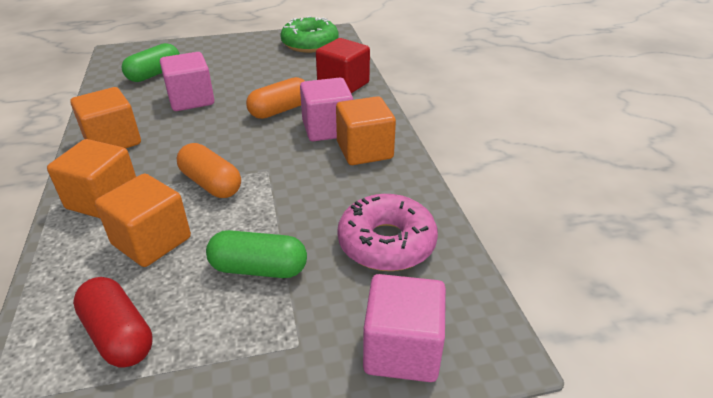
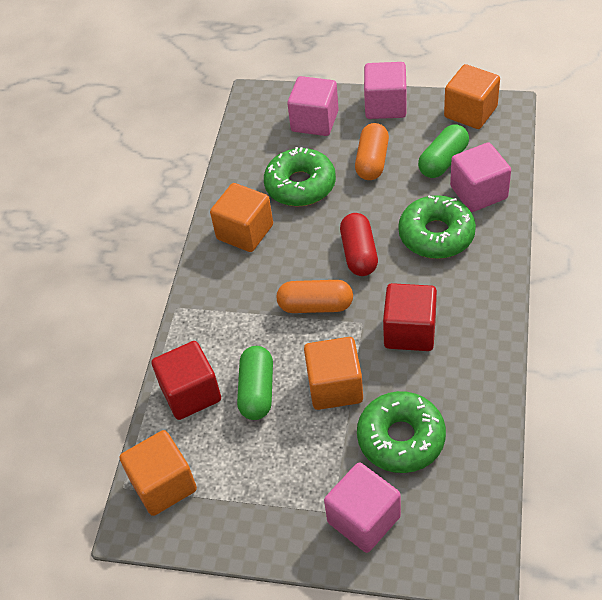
green donut: [280,16,339,53] = 1 -> [264,147,336,207] [357,391,446,473] [398,195,476,259] = 3
pink cube: [160,52,214,111] [300,78,353,141] [363,274,446,382] = 3 -> [287,76,339,136] [324,463,401,553] [364,62,407,119] [450,142,511,212] = 4
pink donut: [337,194,438,271] = 1 -> none = 0
red cube: [316,38,370,93] = 1 -> [151,341,221,420] [383,283,437,351] = 2

